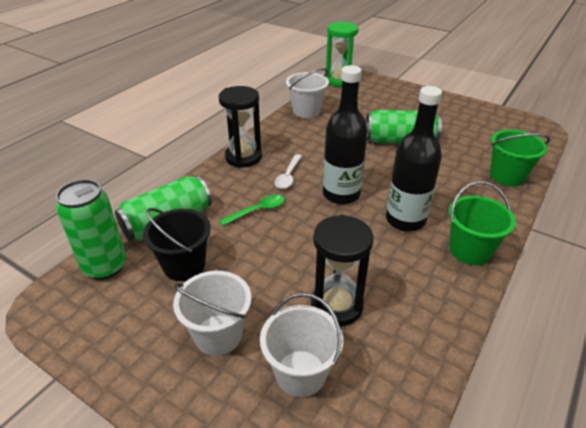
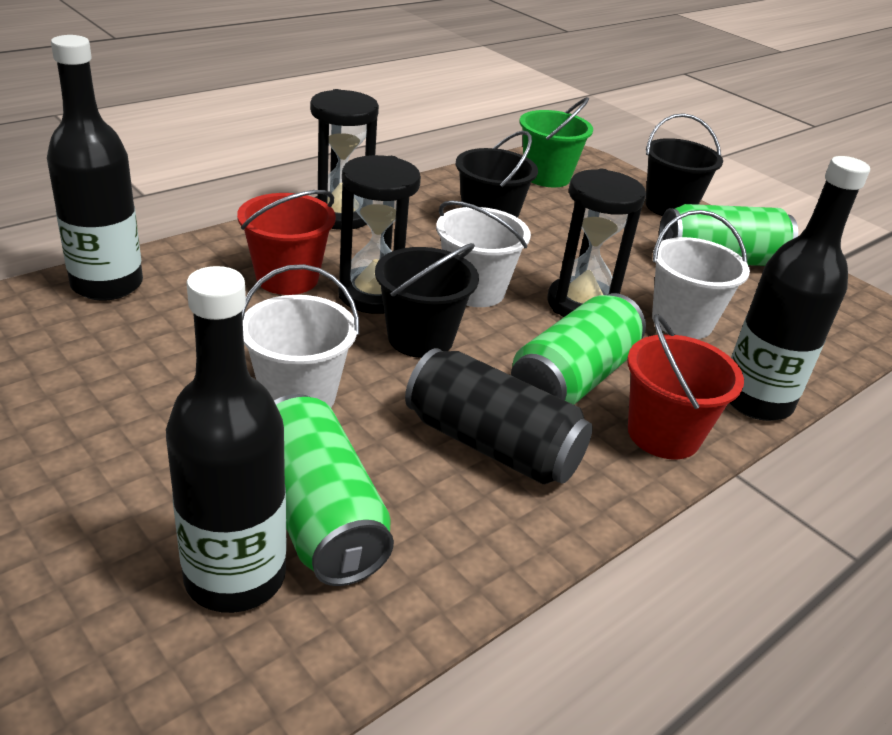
black bottle: [323,65,368,205] [386,86,442,231] = 2 -> [47,35,143,301] [166,266,287,613] [730,156,870,421] = 3
black bucket: [143,208,211,281] = 1 -> [375,243,479,358] [456,131,538,218] [646,113,723,216] = 3
black can: none = 0 -> [405,348,593,484] = 1
black hourglass: [219,86,262,168] [311,215,374,326] = 2 -> [310,89,379,230] [338,155,421,314] [547,169,646,317] = 3
green bucket: [449,181,516,265] [490,130,550,186] = 2 -> [519,97,593,187] = 1
green hourglass: [326,22,359,87] = 1 -> none = 0
green spoon: [219,195,285,226] = 1 -> none = 0
red bucket: none = 0 -> [237,190,336,295] [627,314,744,459] = 2
white spoon: [274,154,302,189] = 1 -> none = 0

